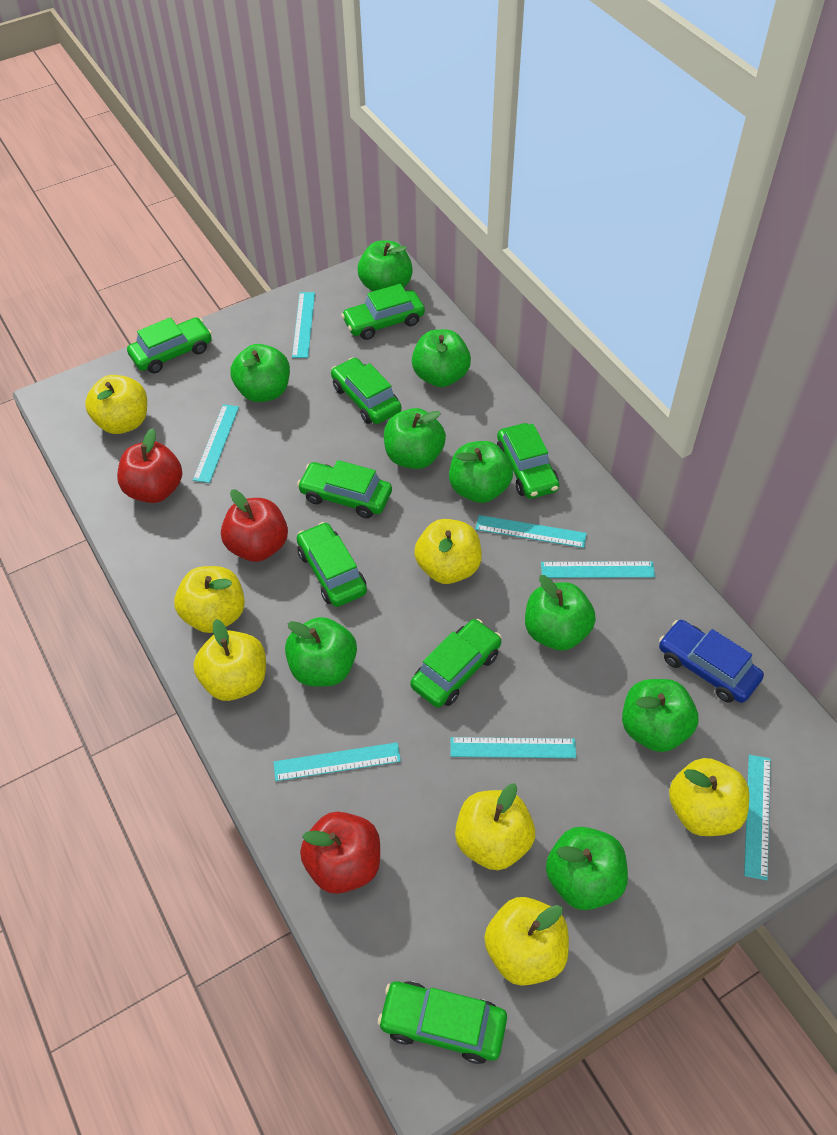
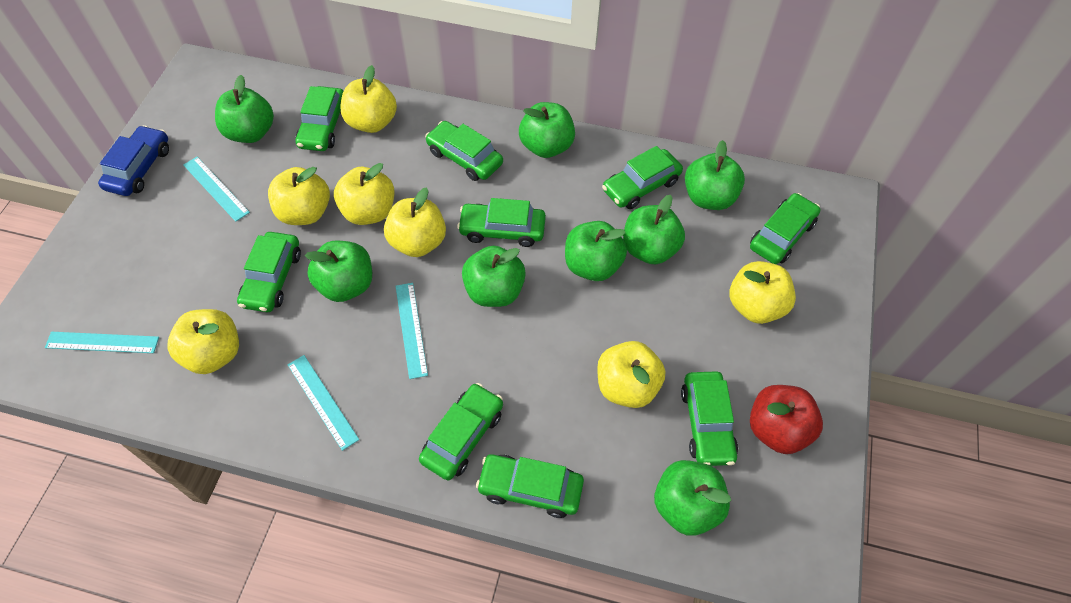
green apple: [230,344,290,402] [285,617,357,687] [357,241,413,291] [384,408,446,469] [412,329,471,387] [449,441,513,503] [525,575,596,651] [546,827,628,910] [622,679,698,752] = 9 -> [215,75,274,143] [305,241,372,302] [462,245,526,307] [519,102,575,158] [565,221,627,281] [623,195,685,264] [654,460,731,536] [685,140,745,210] = 8
green car: [127,317,212,373] [297,460,392,518] [297,522,367,607] [331,358,401,424] [341,284,425,340] [378,981,507,1064] [410,619,502,708] [497,423,559,499] = 8 -> [237,232,301,312] [295,86,343,151] [419,383,503,480] [425,121,503,181] [457,198,546,247] [476,454,584,518] [602,146,683,209] [681,371,738,466] [750,193,821,264] = 9
red apple: [117,428,182,503] [221,489,288,562] [300,812,380,894] = 3 -> [750,385,823,454] = 1
turquoise ruler: [193,404,239,483] [273,742,401,781] [292,292,315,358] [450,737,576,758] [475,515,587,548] [541,561,655,578] [744,755,771,880] = 7 -> [45,332,159,353] [184,157,250,222] [288,355,359,451] [396,283,428,379] = 4

